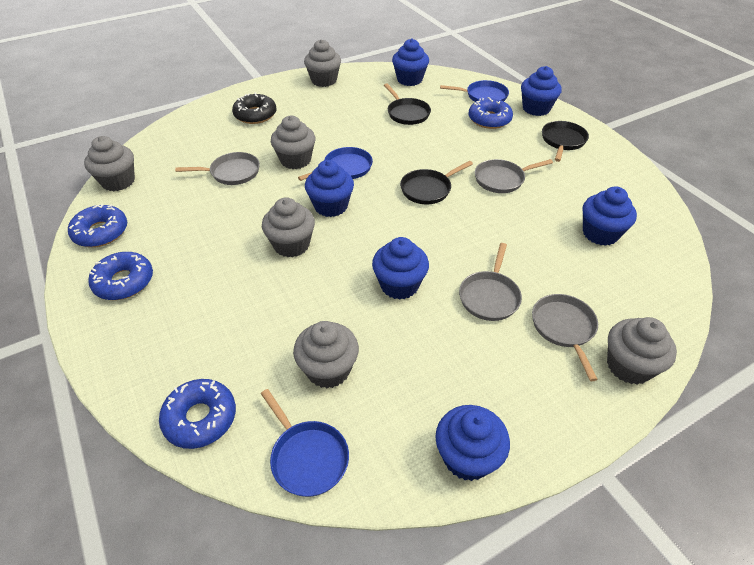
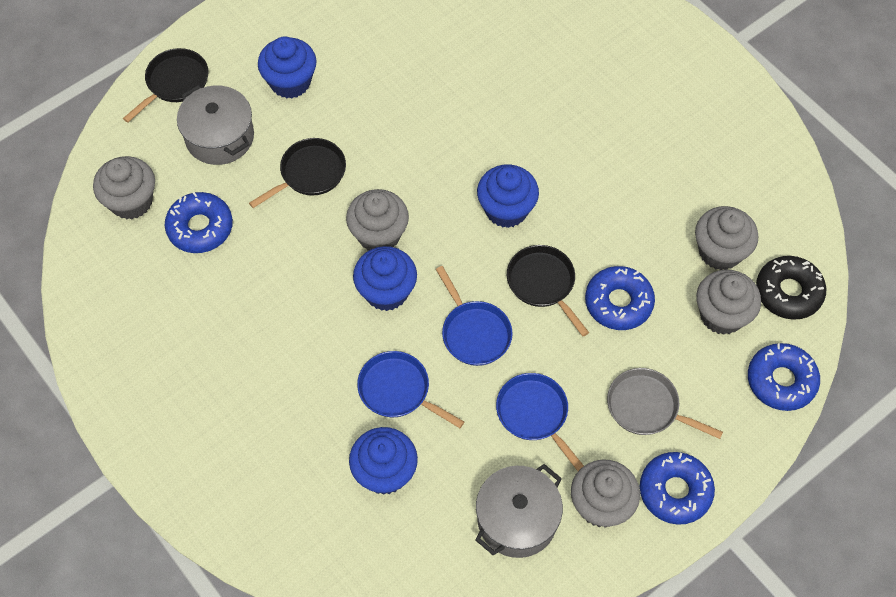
blue cupcake: [305,160,354,217] [372,237,429,300] [392,38,429,86] [435,405,510,481] [521,66,562,116] [583,186,637,246] = 6 -> [258,37,316,99] [349,427,418,495] [353,246,417,311] [477,165,539,228] = 4
grey cupcake: [84,136,135,191] [262,197,315,257] [271,116,316,169] [293,321,359,388] [304,39,341,87] [607,317,677,384] = 6 -> [93,156,155,220] [346,189,409,251] [571,460,640,527] [695,206,758,270] [696,270,761,335] = 5
grey pan: [175,152,260,185] [459,243,522,321] [475,159,553,193] [532,294,598,381] = 4 -> [607,368,723,439] = 1
grey pot: none = 0 -> [177,85,254,165] [475,464,563,558] = 2

